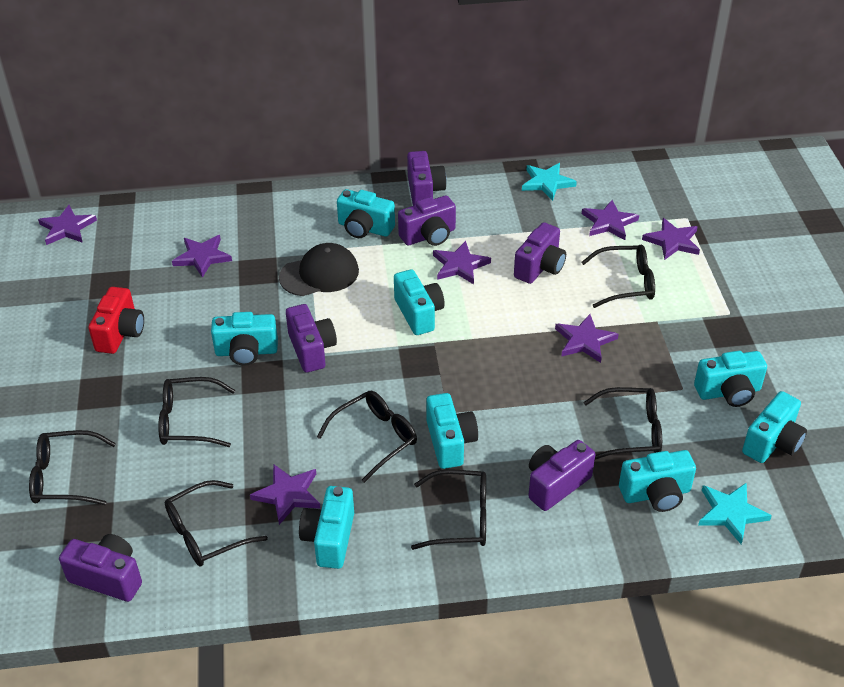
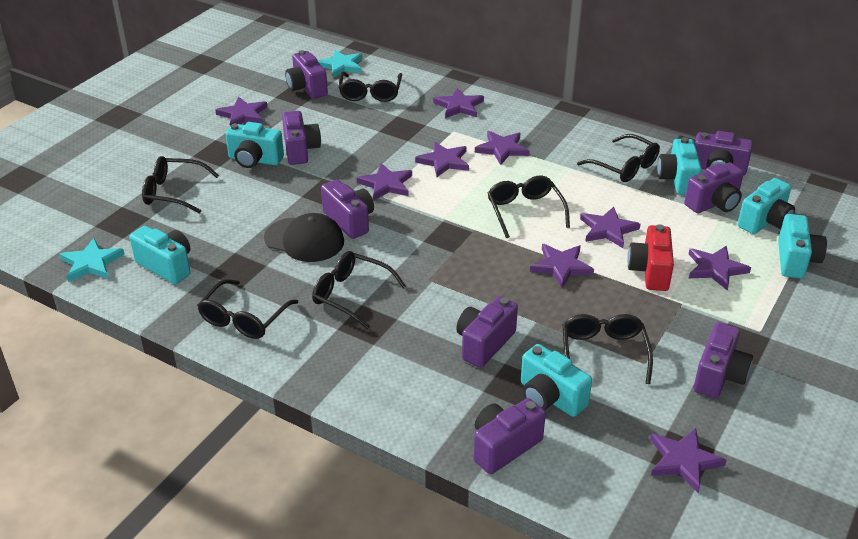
purple camera: [59,534,142,602] [286,304,337,373] [398,195,456,246] [407,151,447,206] [514,222,566,284] [528,440,595,511] = 6 -> [282,111,321,165] [285,50,328,99] [321,179,374,239] [456,296,518,368] [473,398,546,474] [684,162,744,213] [694,322,753,398] [695,131,753,175] = 8
purple star: [38,205,97,245] [172,235,232,278] [250,464,321,525] [433,241,491,284] [555,314,618,363] [582,200,639,240] [642,218,700,260] = 7 -> [215,97,267,126] [357,163,412,201] [415,142,469,177] [433,88,484,118] [475,131,530,165] [530,244,594,287] [580,206,640,248] [650,428,727,493] [689,246,751,290] = 9
turquoise camera: [211,312,278,366] [299,486,354,569] [337,189,395,238] [394,269,445,335] [426,393,478,469] [619,450,696,512] [694,351,767,407] [742,391,807,463] = 8 -> [129,226,190,284] [225,122,284,168] [521,344,592,417] [657,137,702,195] [738,178,795,234] [778,214,827,279] = 6

